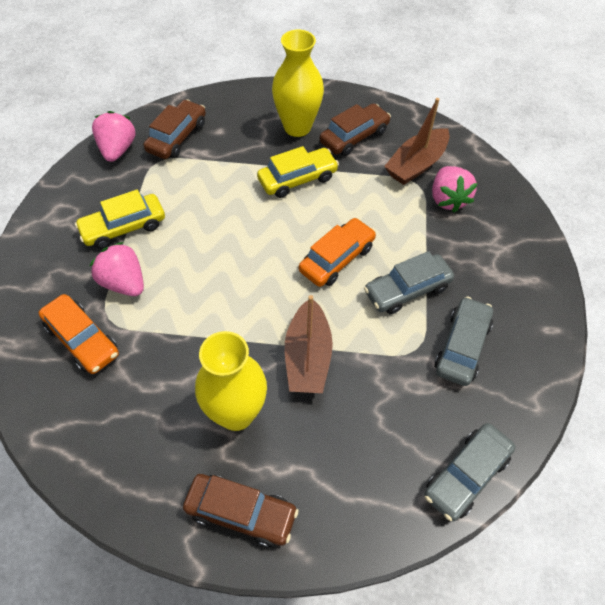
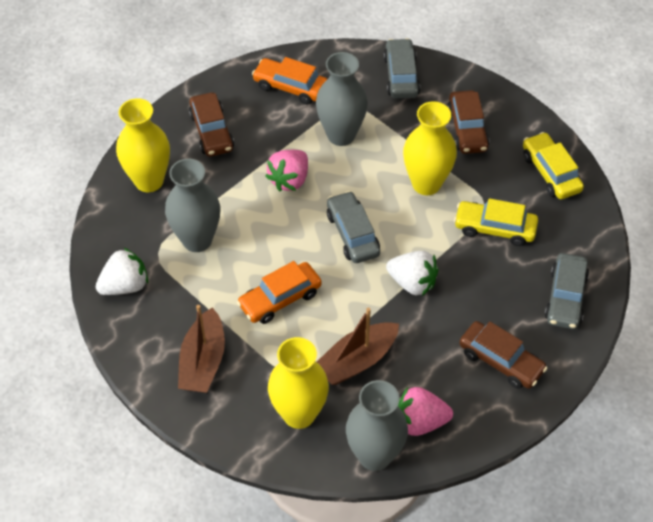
grey vase: none = 0 -> [165,159,220,252] [316,52,368,146] [346,380,408,471] = 3
pink strawberry: [90,242,144,296] [92,111,136,162] [432,166,478,212] = 3 -> [266,150,308,192] [398,387,453,436] = 2
white strawberry: none = 0 -> [96,248,148,295] [386,251,439,296] = 2
yellow vase: [195,331,267,431] [272,30,324,137] = 2 -> [116,98,170,192] [268,337,329,429] [403,101,457,195] = 3

